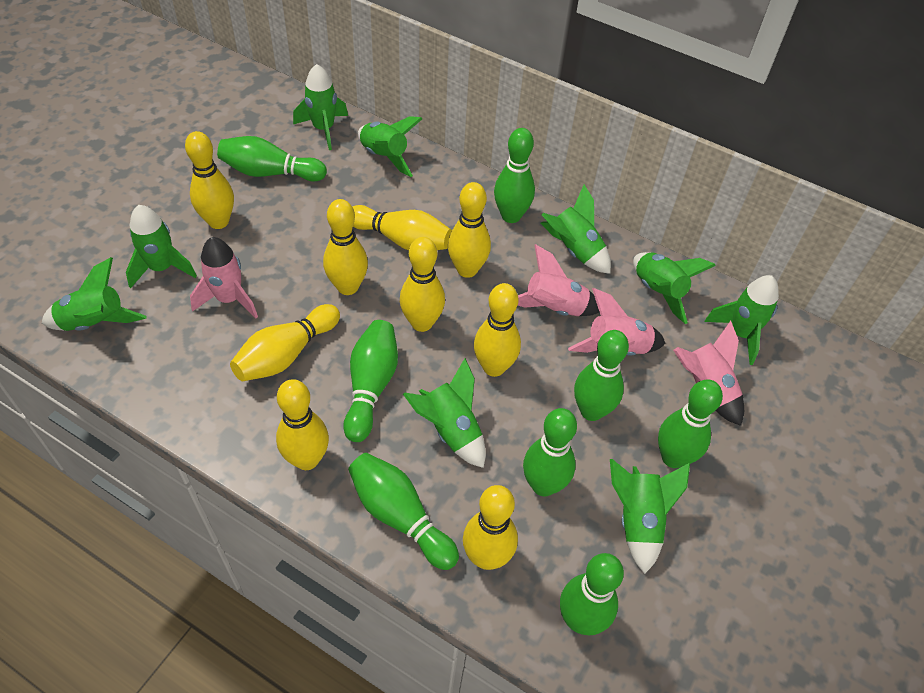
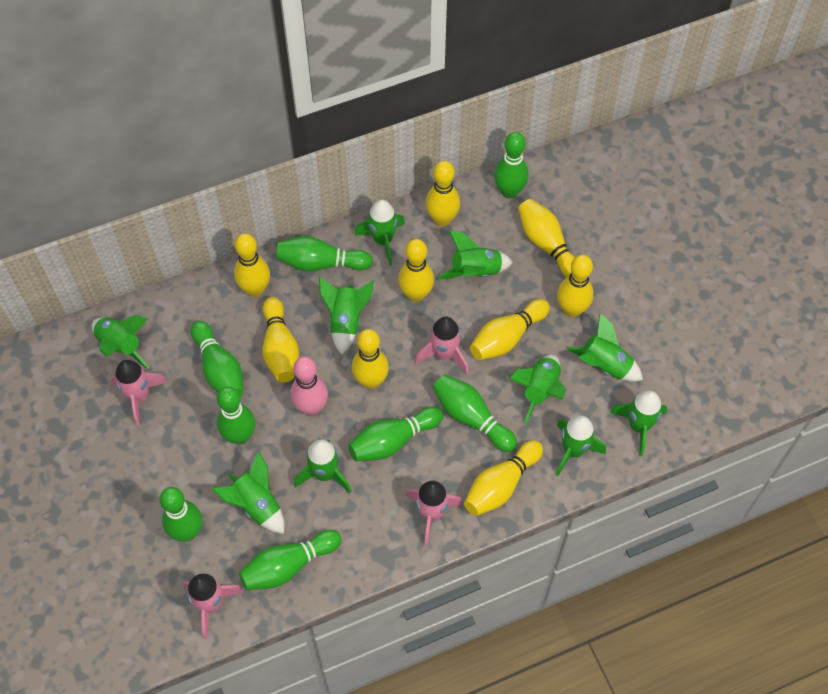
green rocket: [42,257,147,331] [126,205,197,288] [293,64,348,150] [358,116,422,177] [403,358,486,468] [541,184,611,274] [610,459,690,574] [633,252,716,324] [704,275,779,365] = 9 -> [92,315,149,369] [212,451,285,534] [294,439,352,493] [319,277,374,355] [355,199,405,266] [437,231,513,279] [509,355,566,424] [556,415,606,476] [567,313,643,382] [610,390,667,456] = 10
pink bowling pin: none = 0 -> [291,356,328,416] = 1

